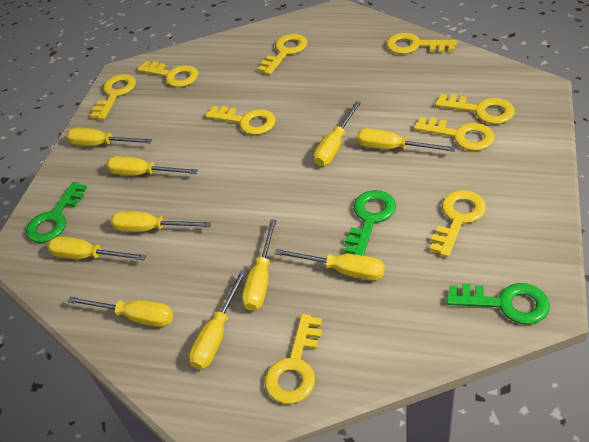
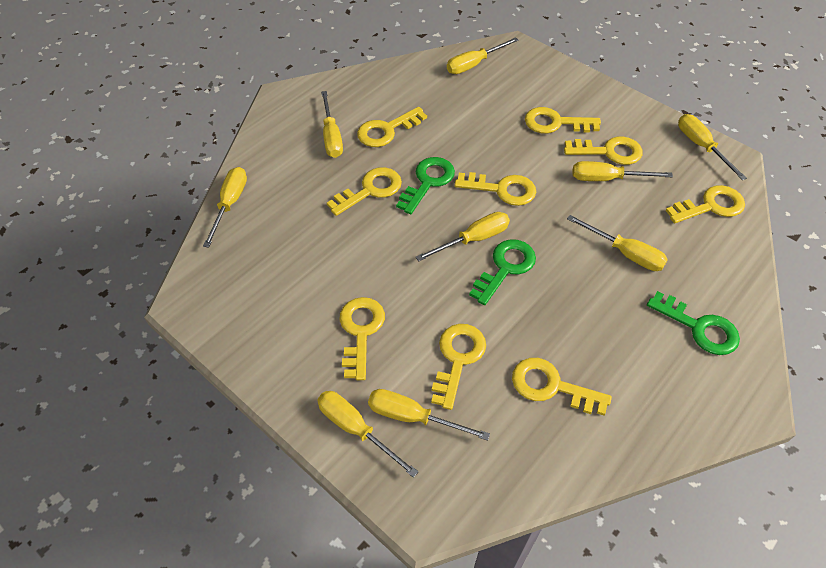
yellow screwdriver: [47,236,147,260] [66,128,152,146] [67,296,173,327] [106,156,198,176] [110,211,211,232] [189,270,247,369] [242,220,277,311] [274,249,385,281] [314,101,361,166] [357,128,456,152] = 10 -> [203,167,247,248] [317,391,418,478] [321,91,343,158] [368,389,490,441] [416,212,510,262] [447,37,519,74] [567,215,668,271] [572,161,673,181] [678,114,747,180] = 9

